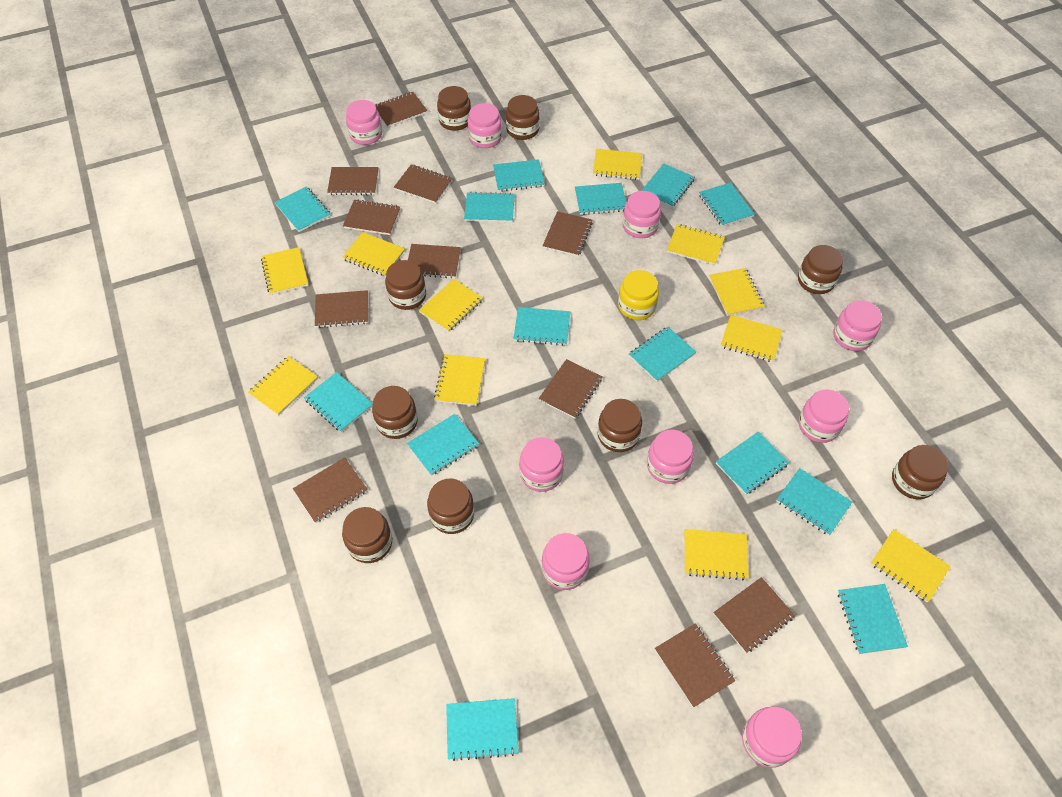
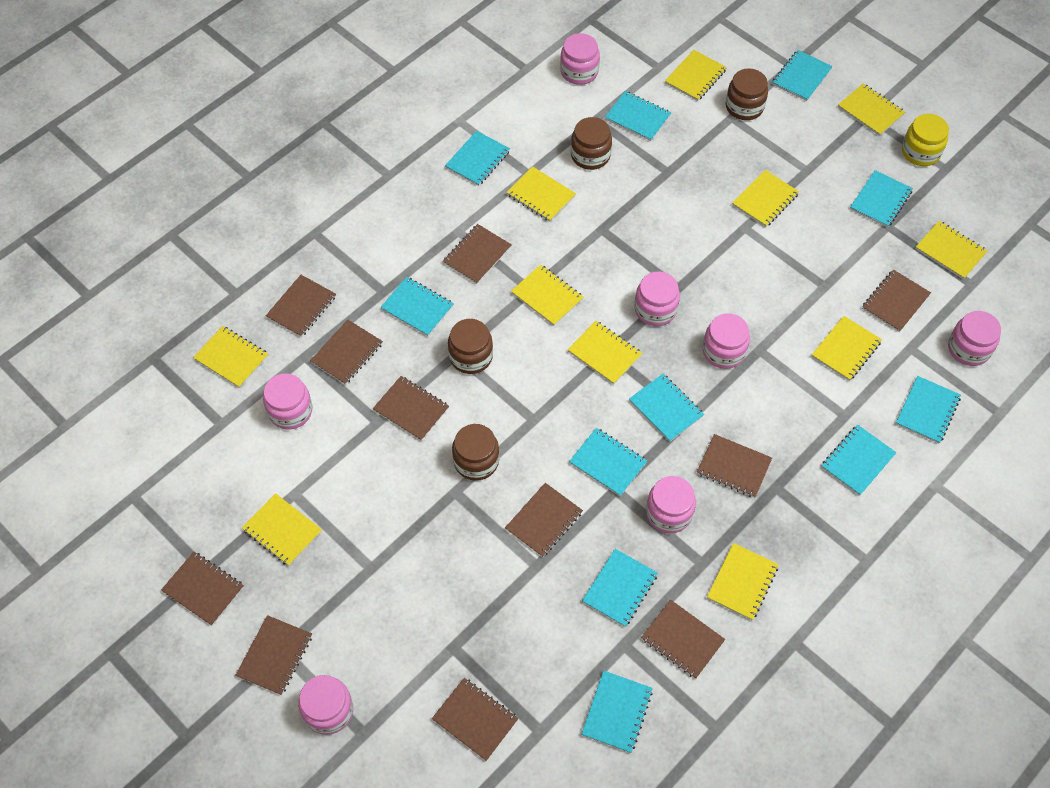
brown jar: [342,507,392,563] [372,386,418,439] [385,260,426,310] [427,478,474,534] [437,86,471,131] [506,95,540,140] [598,399,642,452] [798,245,843,294] [892,445,949,499] = 9 -> [448,319,493,374] [452,424,499,481] [571,117,612,170] [726,68,768,120] = 4
pink jar: [346,100,382,145] [468,103,502,148] [519,437,564,492] [542,533,590,590] [623,191,661,238] [647,430,694,484] [742,706,802,768] [799,390,849,443] [833,300,882,351] = 9 -> [263,373,312,430] [298,675,353,735] [560,33,600,85] [634,271,680,326] [646,476,696,533] [702,313,750,369] [948,311,1001,366] = 7
turquoise notebook: [275,186,331,232] [304,372,373,432] [407,414,479,476] [446,698,519,761] [464,192,515,222] [493,159,545,192] [513,307,570,346] [575,183,626,215] [629,327,696,382] [641,164,695,207] [699,182,755,226] [716,432,789,495] [776,468,852,536] [838,584,908,654] = 14 -> [381,277,454,336] [445,131,510,186] [569,428,647,496] [581,671,653,753] [582,549,658,627] [605,91,671,141] [629,374,704,442] [772,50,833,101] [821,425,897,496] [850,170,913,228] [896,376,961,444] = 11

